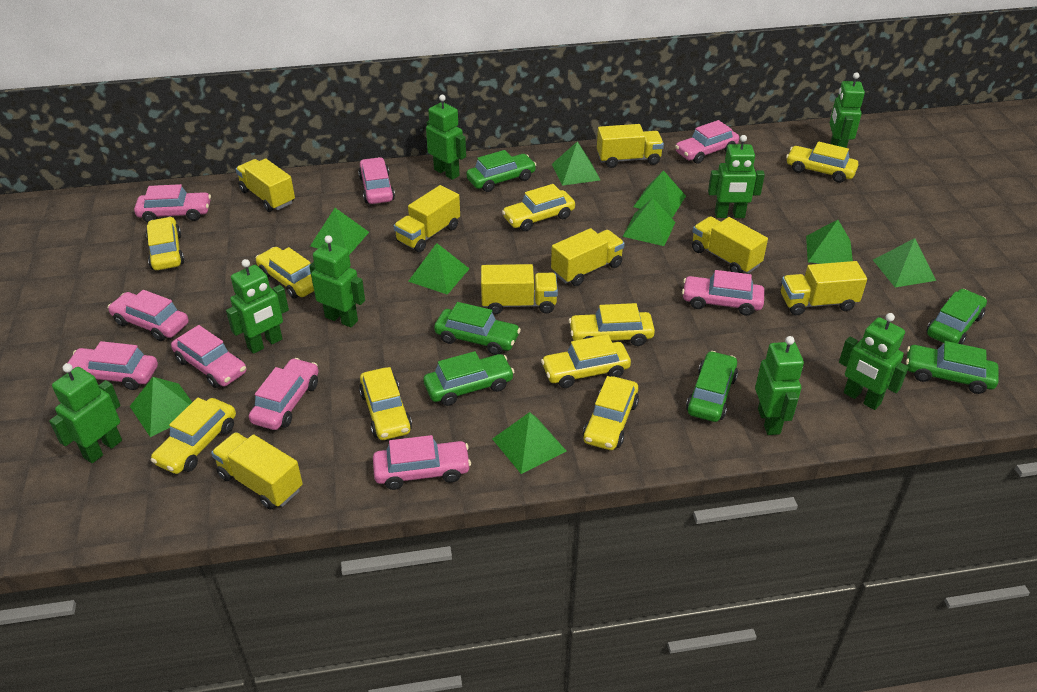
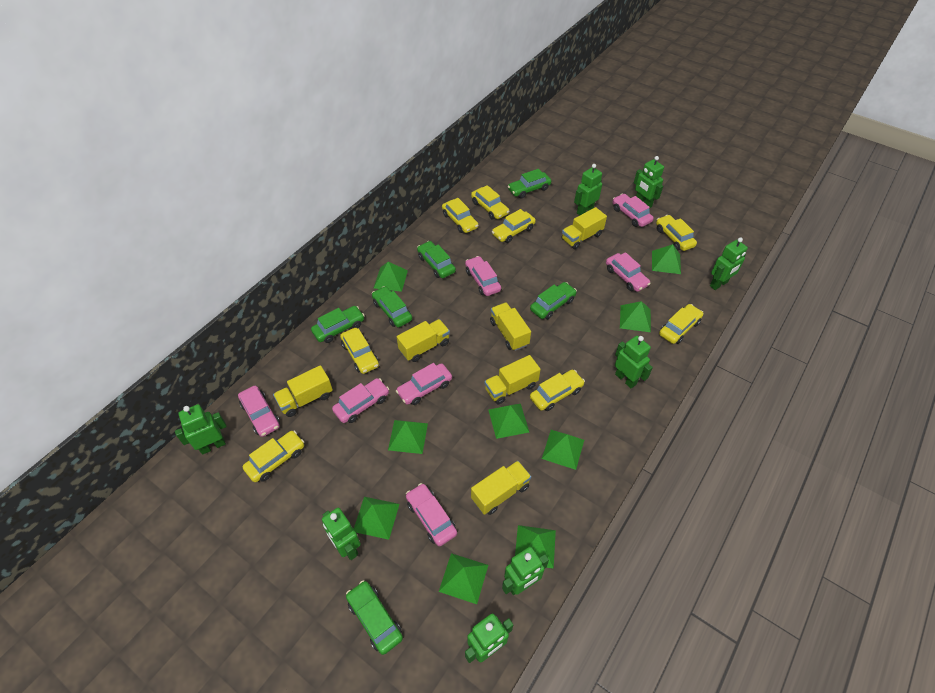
pink car: [66,341,158,390] [108,290,189,341] [134,184,211,223] [171,325,246,388] [249,358,318,430] [358,157,395,204] [373,435,471,490] [675,120,739,164] [682,270,764,316] = 9 -> [238,386,280,437] [332,378,389,423] [396,363,452,405] [406,483,457,546] [465,256,501,296] [606,252,651,292] [613,194,654,227] = 7
yellow car: [146,217,185,270] [151,398,236,474] [255,247,314,299] [359,367,412,440] [502,184,575,231] [541,335,631,388] [569,303,655,346] [583,376,639,450] [786,142,858,183] = 9 -> [243,431,304,482] [340,328,379,374] [442,198,478,233] [471,185,509,220] [492,209,536,243] [530,370,585,411] [656,215,697,251] [659,304,703,344] = 8
yellow truck: [211,432,303,510] [236,159,295,212] [394,185,460,252] [481,264,558,315] [551,228,625,286] [597,124,664,168] [692,216,768,274] [781,261,867,315] = 8 -> [273,365,333,417] [397,319,450,362] [471,461,531,515] [484,355,541,404] [490,302,531,351] [562,207,607,249] = 6

